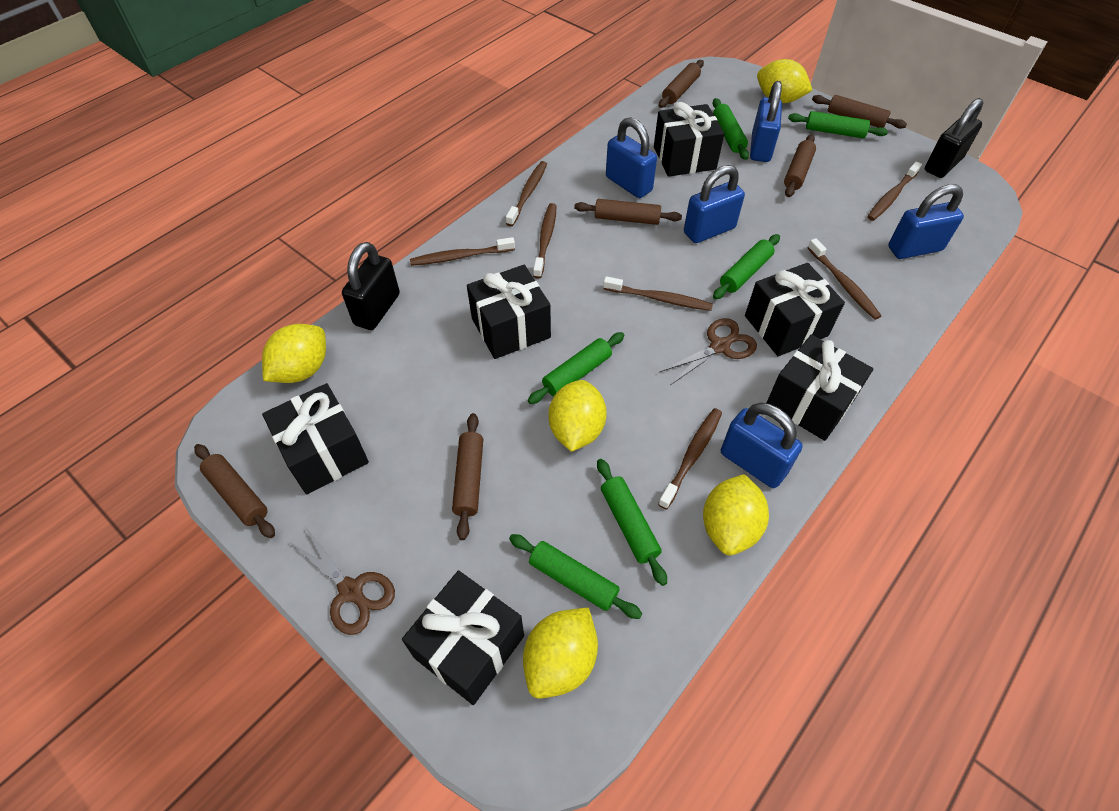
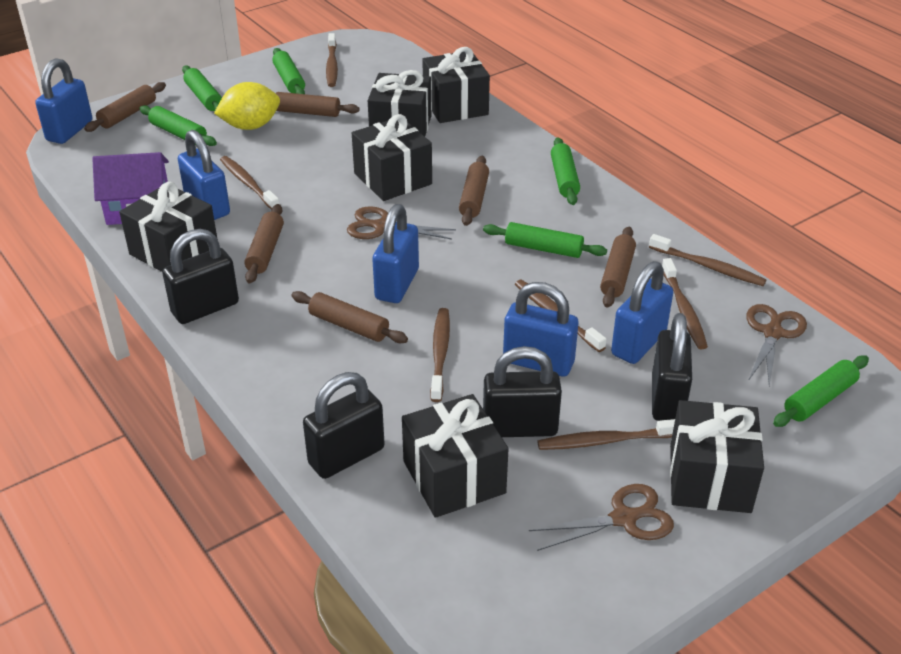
black padlock: [342,242,400,330] [925,98,984,178] = 2 -> [162,229,239,324] [303,372,385,479] [483,346,562,437] [652,313,692,421] = 4
brown scissors: [288,527,395,635] [659,318,757,385] = 2 -> [347,206,456,240] [529,484,674,551] [746,304,807,386] = 3
purple house: none = 0 -> [92,152,169,225] = 1
yellow lemon: [262,324,326,383] [523,607,598,699] [548,380,607,452] [703,474,769,555] [757,59,812,103] = 5 -> [214,82,280,130] = 1

